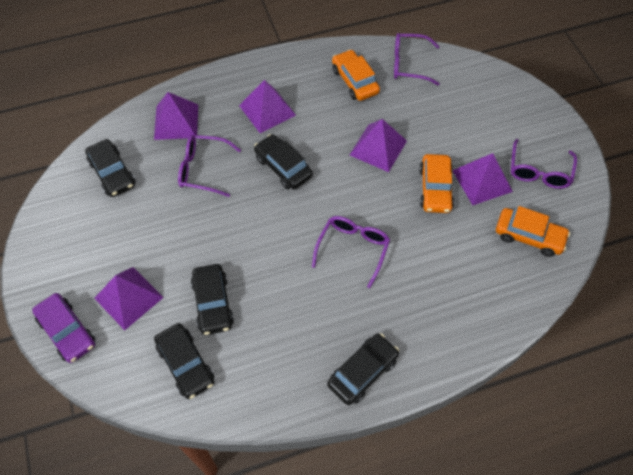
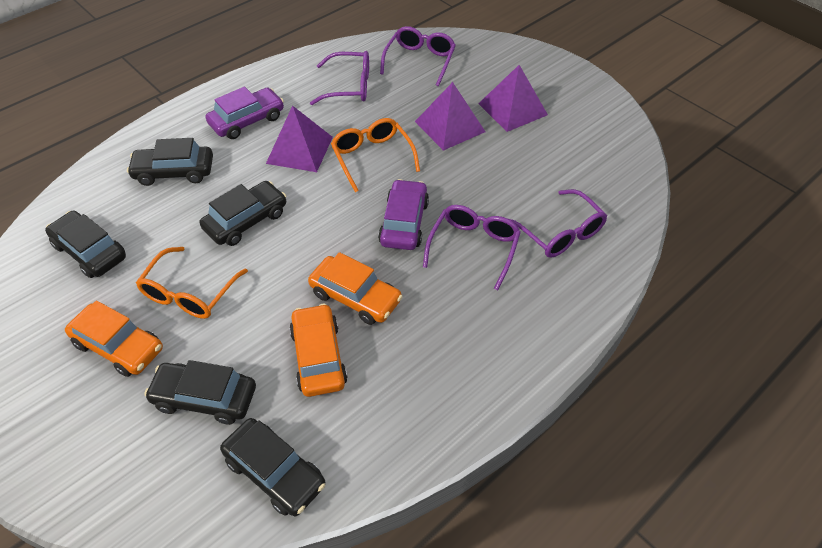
orange glasses: none = 0 -> [136,247,248,319] [331,118,420,192] = 2
purple car: [32,293,95,363] = 1 -> [206,86,284,139] [378,179,429,250] = 2
purple pyramid: [94,267,164,330] [154,92,198,140] [239,80,296,133] [350,119,407,172] [453,153,513,205] = 5 -> [266,105,333,172] [415,82,486,151] [478,65,548,132] = 3

